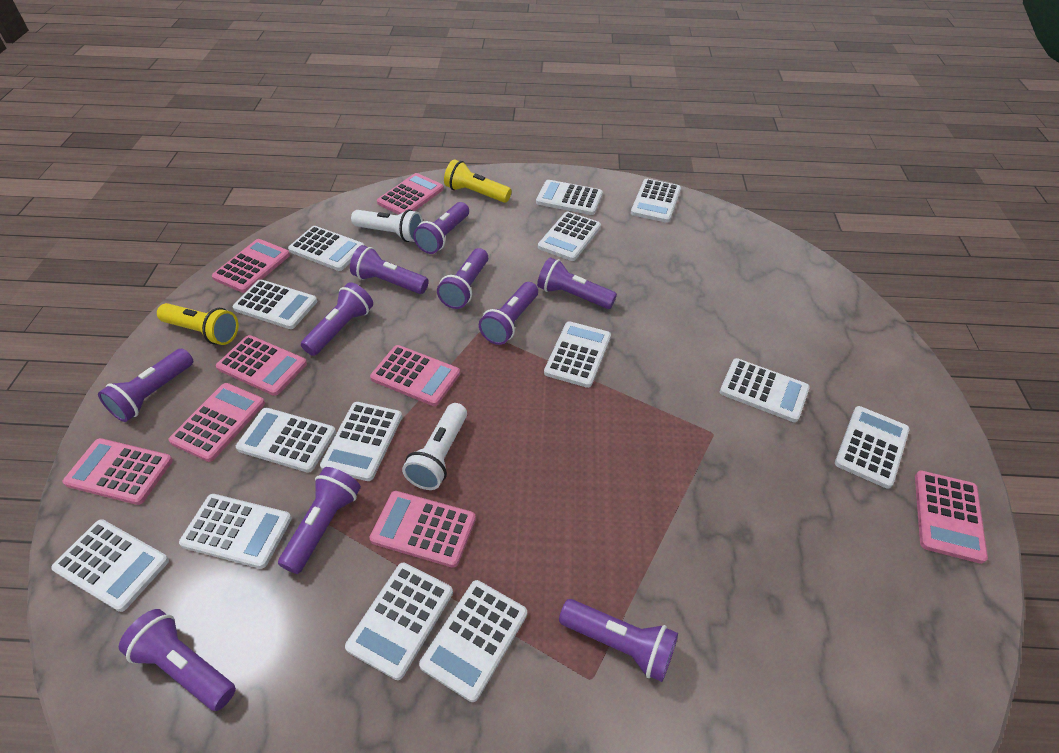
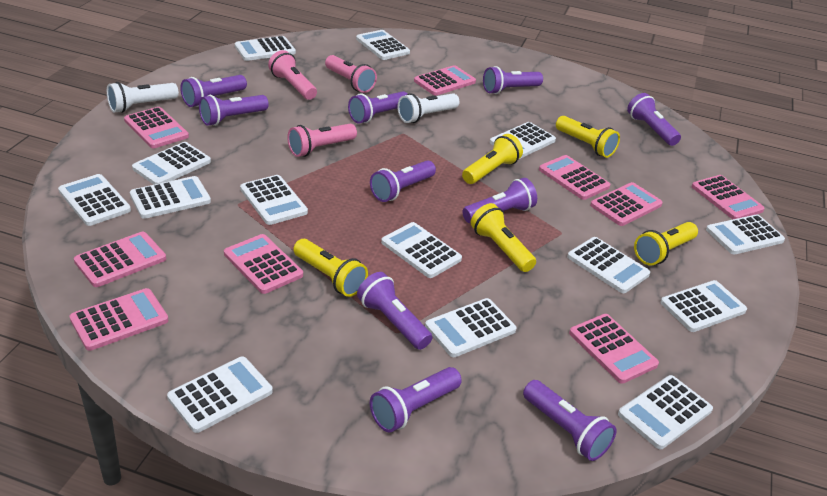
pink calculator: [63,438,173,505] [168,383,265,462] [212,239,290,293] [216,335,307,396] [369,491,476,568] [370,345,460,406] [377,173,444,215] [915,470,988,564] = 8 -> [70,288,169,351] [74,232,166,287] [124,107,189,148] [224,234,303,294] [414,65,476,96] [539,155,610,200] [569,314,659,384] [590,182,663,226] [691,175,765,219] = 9
pink flashlight: none = 0 -> [268,50,317,100] [287,124,357,157] [325,55,377,93] = 3
yellow flashlight: [157,303,238,345] [444,159,512,203] = 2 -> [293,239,368,297] [462,134,523,184] [471,203,536,272] [556,116,620,158] [634,222,698,265] = 5

